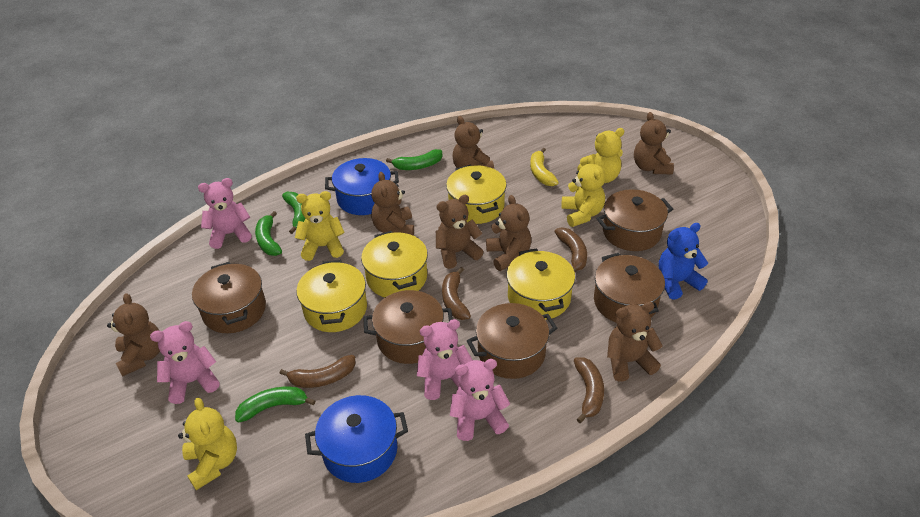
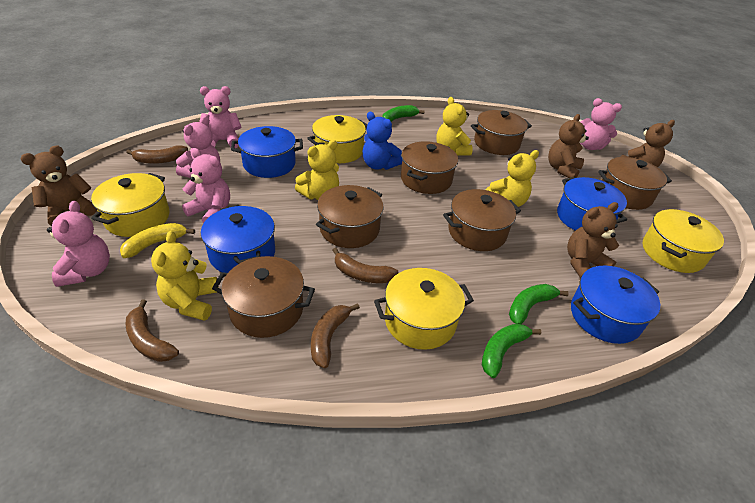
blue pot: [305,395,408,483] [325,158,399,215] = 2 -> [201,205,275,273] [231,126,303,178] [557,177,627,231] [571,266,660,344] = 4
brown pot: [192,262,266,333] [364,290,453,364] [467,303,557,379] [594,253,665,323] [596,189,673,251] = 5 -> [212,256,315,338] [316,185,384,248] [401,141,458,194] [443,189,521,251] [471,110,532,155] [598,157,672,210] = 6
brown teddy bear: [107,293,160,377] [371,172,414,236] [436,195,483,269] [452,116,494,169] [486,195,531,271] [607,302,663,382] [634,112,674,174] = 7 -> [21,145,97,226] [548,114,589,178] [567,202,619,278] [621,120,675,167] = 4
green banana: [235,387,315,423] [255,211,282,256] [282,192,305,234] [386,149,443,170] = 4 -> [383,105,424,122] [482,324,541,378] [509,284,569,324] = 3
pink teddy bear: [150,321,220,404] [198,178,252,249] [417,319,473,400] [450,359,510,441] = 4 -> [47,201,110,287] [176,116,220,178] [182,148,230,223] [199,86,241,148] [580,98,622,150] = 5

